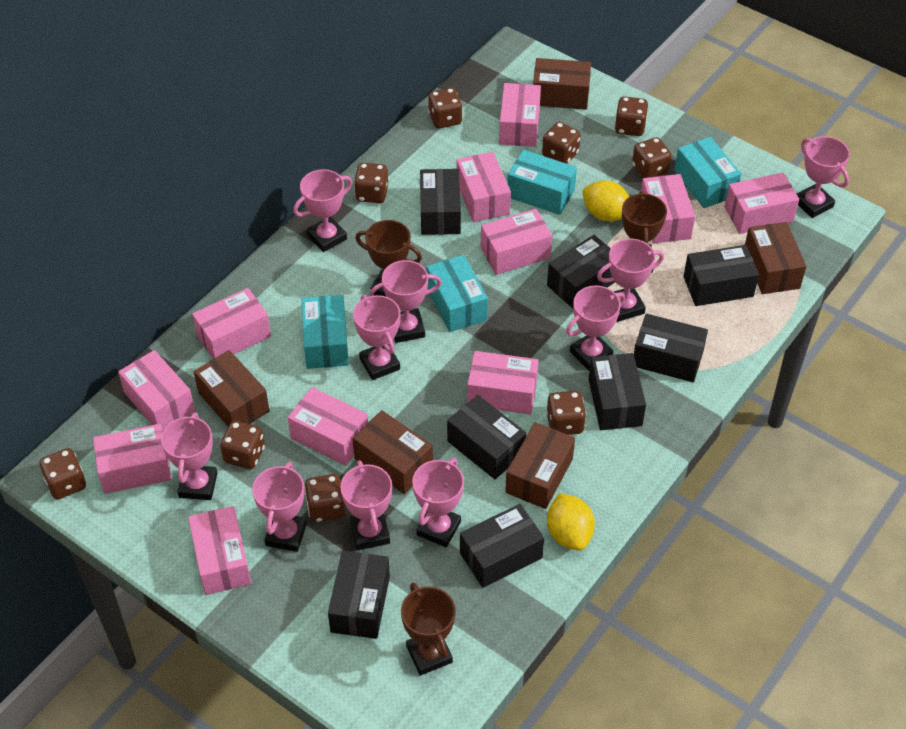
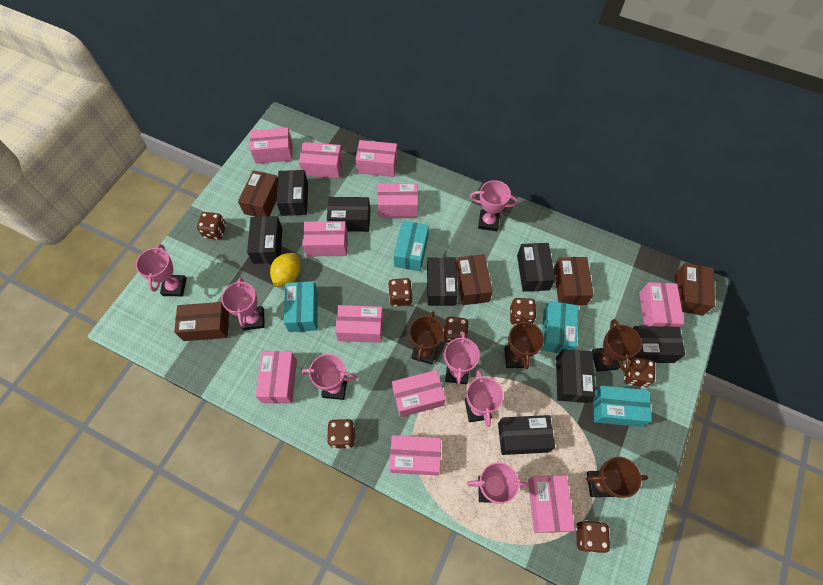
brown dice: [39,448,86,499] [220,421,265,469] [304,474,345,522] [354,163,388,203] [428,88,462,128] [542,122,581,164] [546,391,586,435] [615,96,648,136] [632,137,672,178] = 9 -> [197,212,226,240] [327,419,355,449] [388,278,412,307] [443,317,469,344] [510,298,537,325] [576,520,610,553] [624,357,655,388] = 7
brown trophy: [355,220,422,297] [401,583,456,676] [622,191,667,273] = 3 -> [409,311,444,365] [504,316,544,369] [586,457,648,498] [592,319,642,372] = 4
pink trophy: [161,413,217,500] [252,462,307,552] [293,169,353,252] [340,460,392,550] [353,295,401,380] [369,260,442,343] [412,458,464,547] [566,286,625,371] [597,239,664,322] [797,136,850,218] = 10 -> [136,244,187,296] [221,277,265,330] [301,354,357,400] [444,332,480,386] [465,370,503,427] [467,462,528,504] [470,180,518,231] = 7
yellow lemon: [547,493,595,551] [582,180,629,221] = 2 -> [270,253,301,287] = 1

